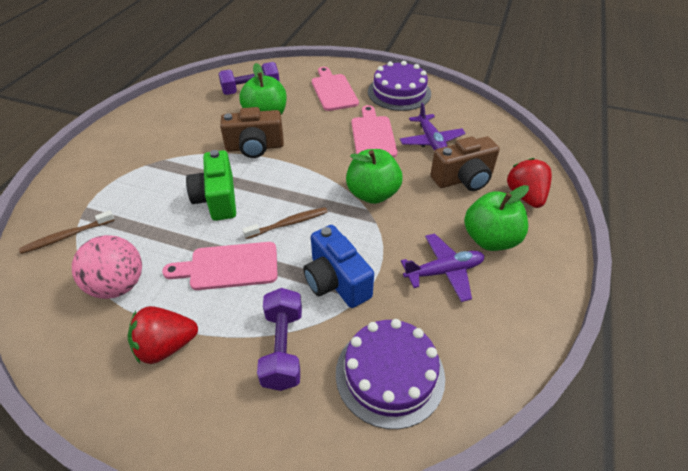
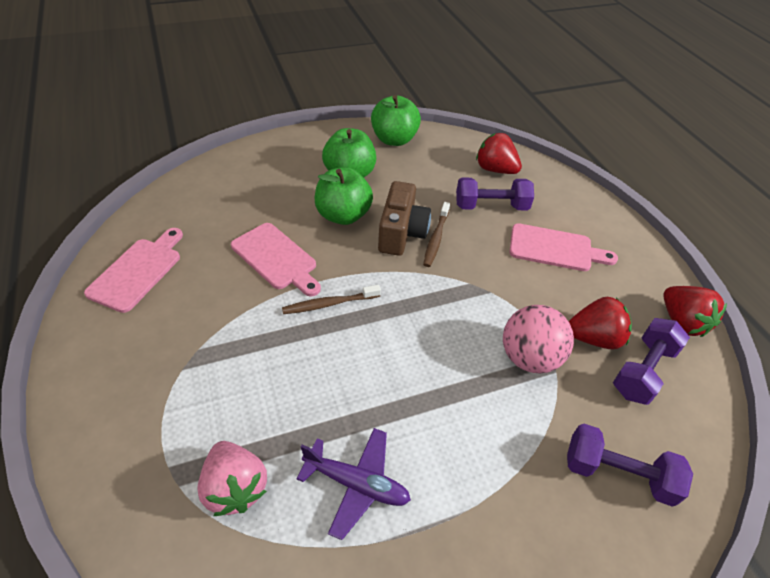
blue camera: [303,225,374,308] = 1 -> none = 0
brown camera: [220,107,284,158] [430,137,500,191] = 2 -> [378,181,431,256] = 1
green camera: [186,150,236,221] = 1 -> none = 0
pink strawberry: none = 0 -> [197,441,267,516] = 1
purple cake: [336,319,445,429] [368,61,431,111] = 2 -> none = 0
purple dumbbell: [219,62,280,95] [257,288,302,391] = 2 -> [456,177,534,210] [567,424,693,507] [613,318,690,405] = 3
purple plane: [400,103,466,151] [401,233,485,302] = 2 -> [297,428,411,540] = 1
red strawberry: [128,306,198,364] [507,158,552,208] = 2 -> [476,133,522,174] [568,297,632,350] [663,286,727,337] = 3

